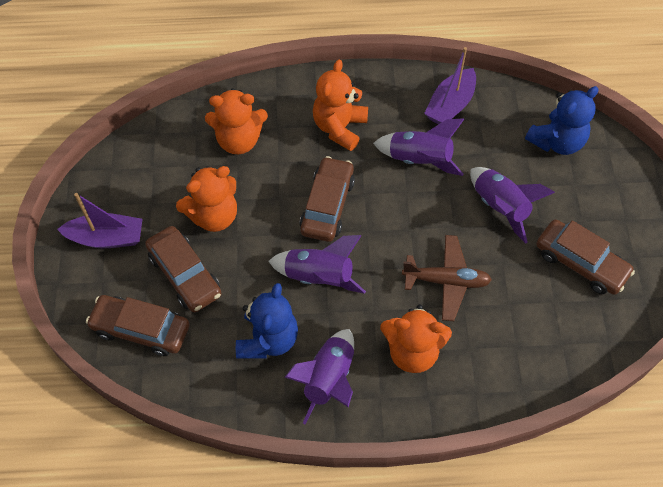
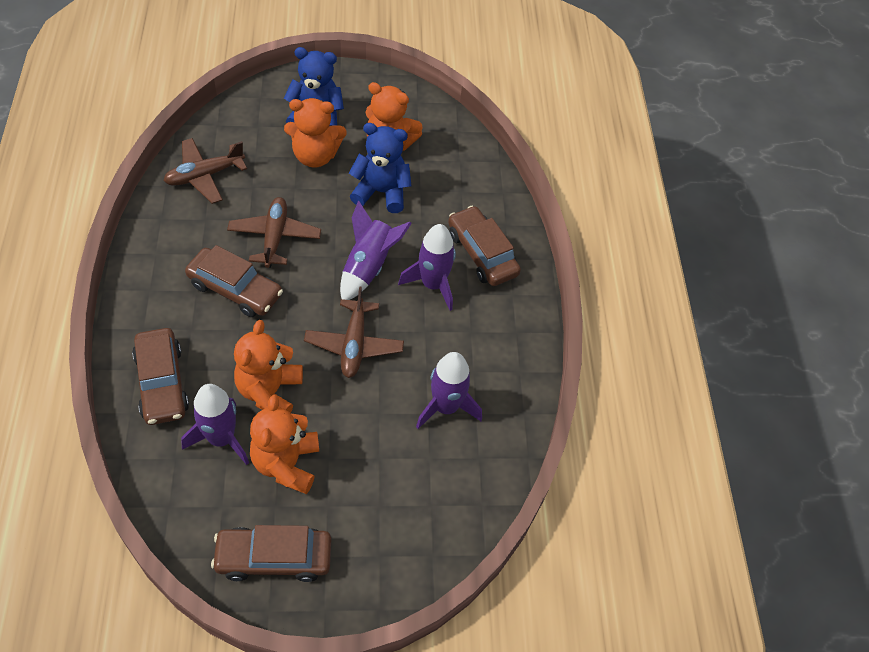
brown plane: [402,235,492,321] = 1 -> [163,138,247,204] [227,197,321,268] [304,286,404,378] = 3
purple boat: [57,193,142,248] [424,47,476,124] = 2 -> none = 0

